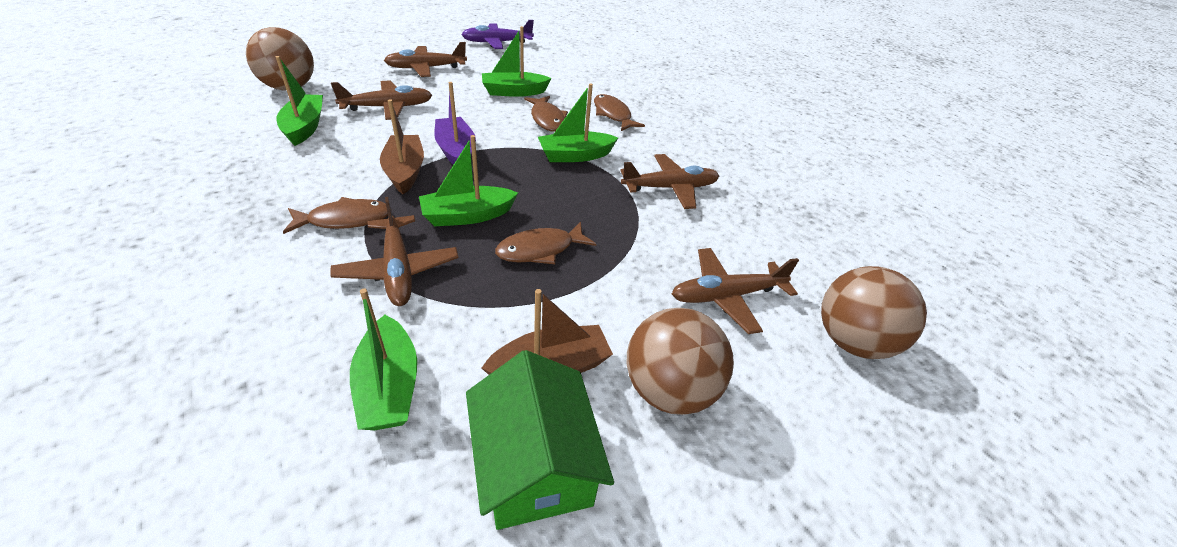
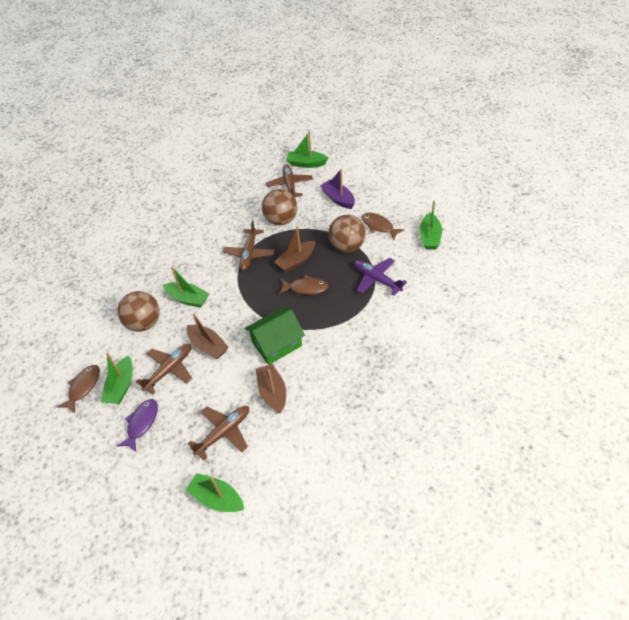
brown boat: [380,99,424,194] [482,289,613,375] = 2 -> [186,313,229,359] [256,364,286,414] [275,226,315,273] = 3
brown fish: [283,197,392,234] [495,222,596,264] [524,96,568,132] [594,94,645,131] = 4 -> [57,365,100,414] [279,275,329,295] [362,213,404,240] = 3
brown plane: [330,197,458,306] [331,80,432,120] [384,42,467,77] [620,154,719,209] [672,248,799,334] = 5 -> [136,344,192,395] [188,406,249,461] [223,220,274,271] [266,164,313,197] = 4
purple fish: none = 0 -> [117,399,158,452] = 1

